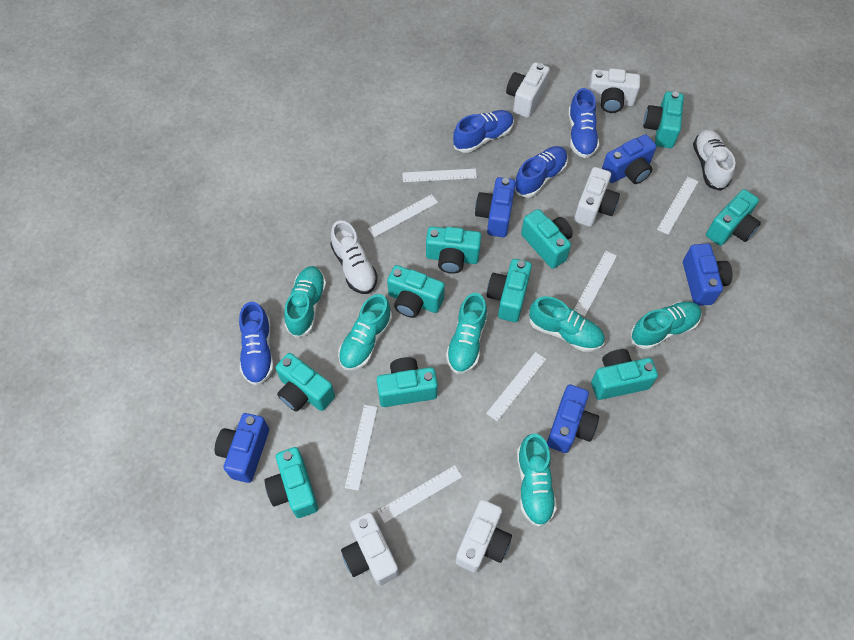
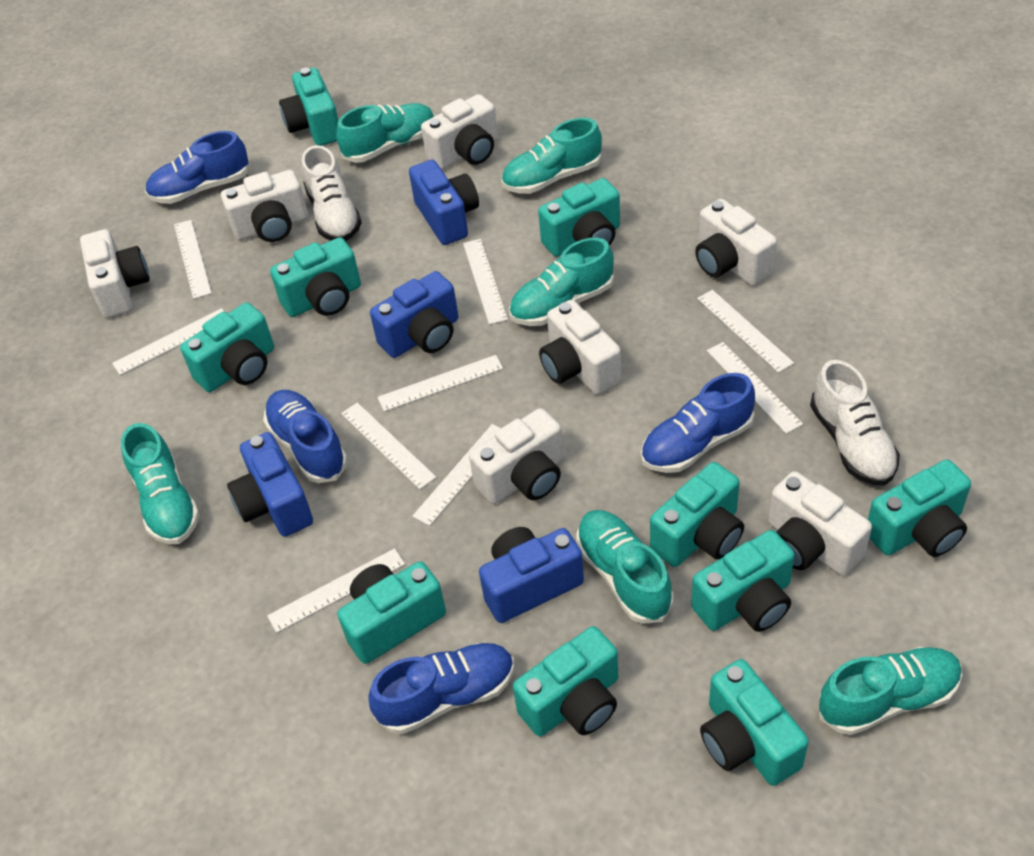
blue camera: [215,413,269,483] [475,177,516,237] [547,384,599,453] [602,134,657,184] [683,243,732,306] = 5 -> [227,432,313,537] [370,271,458,358] [409,160,479,245] [479,527,584,623] = 4
white camera: [341,513,399,586] [456,500,512,573] [506,62,550,118] [574,167,620,227] [588,68,640,113] = 5 -> [80,229,150,318] [221,170,308,242] [421,94,498,170] [469,408,563,504] [539,300,621,395] [695,199,777,286] [768,471,872,576] = 7
white ruler: [345,405,377,491] [368,194,438,237] [378,465,462,523] [402,169,477,182] [486,352,546,421] [574,251,617,316] [657,177,698,235] = 7 -> [112,308,224,375] [174,220,212,299] [267,548,405,633] [341,402,436,489] [377,355,503,412] [412,424,501,526] [463,239,508,325] [697,290,794,373] [707,342,803,434] = 9

